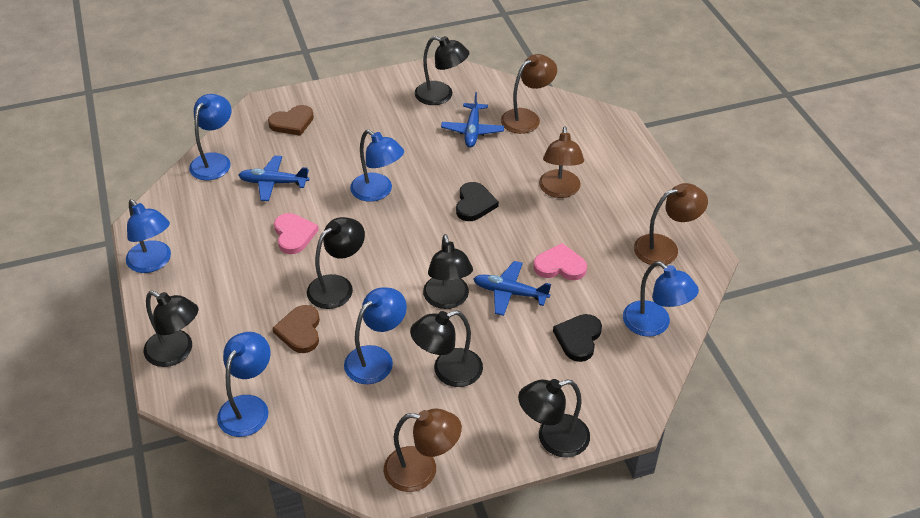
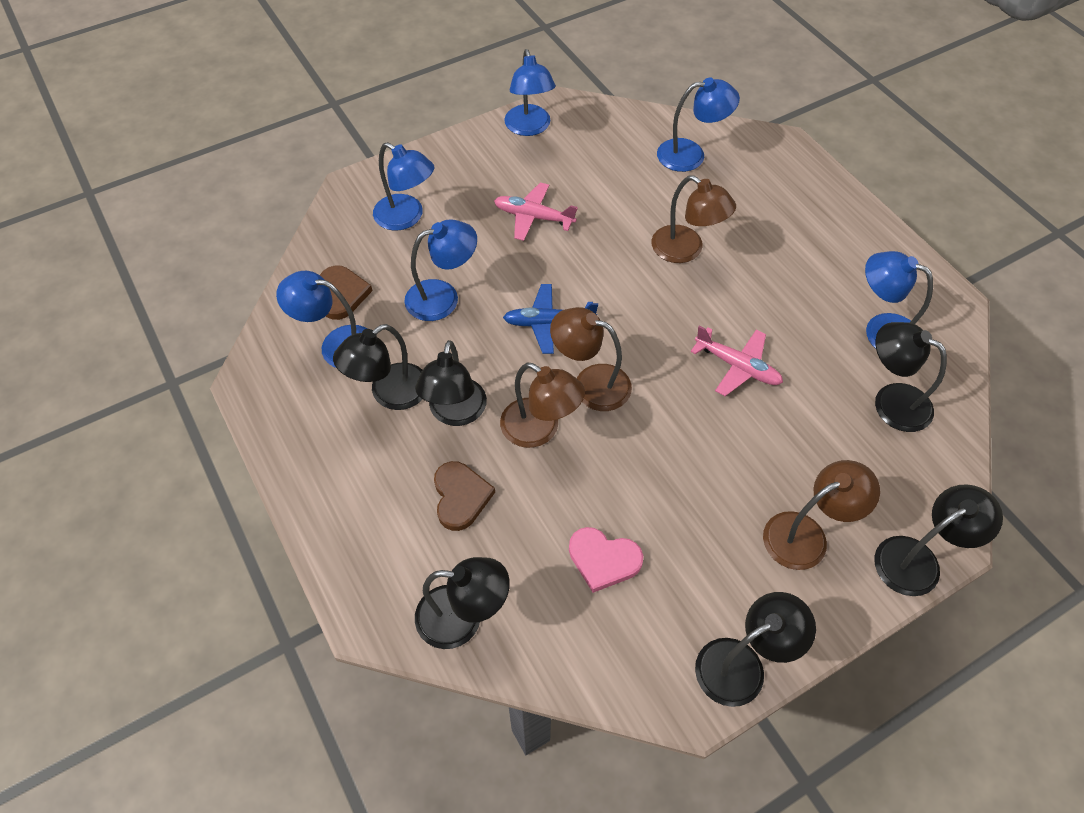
black heart: [456,182,499,221] [553,314,602,362] = 2 -> none = 0
blue plane: [238,156,309,201] [441,92,504,148] [474,261,551,316] = 3 -> [503,284,598,354] = 1
pink heart: [274,213,318,254] [533,243,587,280] = 2 -> [569,527,643,593] = 1
pink plane: none = 0 -> [494,183,578,241] [691,325,783,396] = 2

